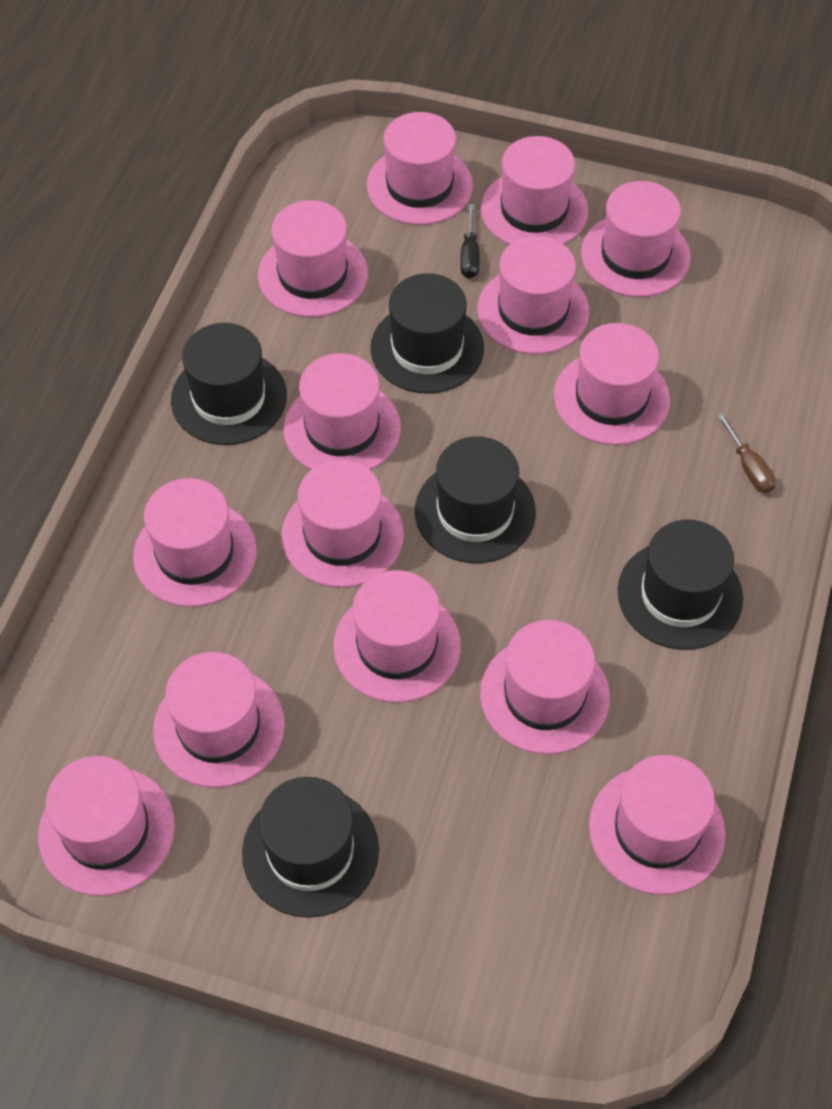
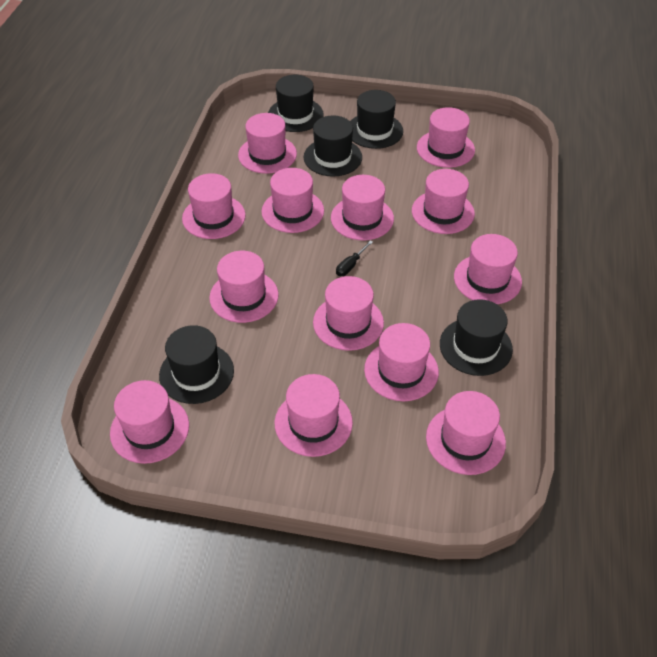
brown screwdriver: [717,413,776,493] = 1 -> none = 0
pink hat: [38,756,175,896] [133,478,257,607] [153,652,285,788] [258,200,368,317] [281,460,404,588] [283,353,401,470] [333,570,461,703] [367,112,473,225] [478,236,589,354] [480,620,610,754] [481,136,588,245] [554,323,670,445] [581,181,691,297] [589,755,726,895] = 14 -> [110,380,189,464] [182,173,246,239] [209,251,279,323] [238,113,297,174] [262,168,324,233] [275,374,353,457] [313,276,384,351] [331,175,394,240] [364,323,439,401] [412,169,475,234] [417,107,475,168] [426,391,506,475] [454,234,522,304] = 13

